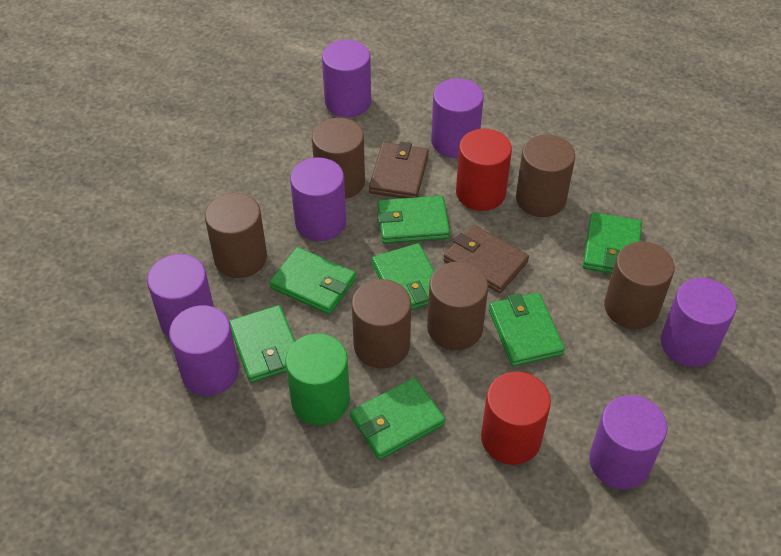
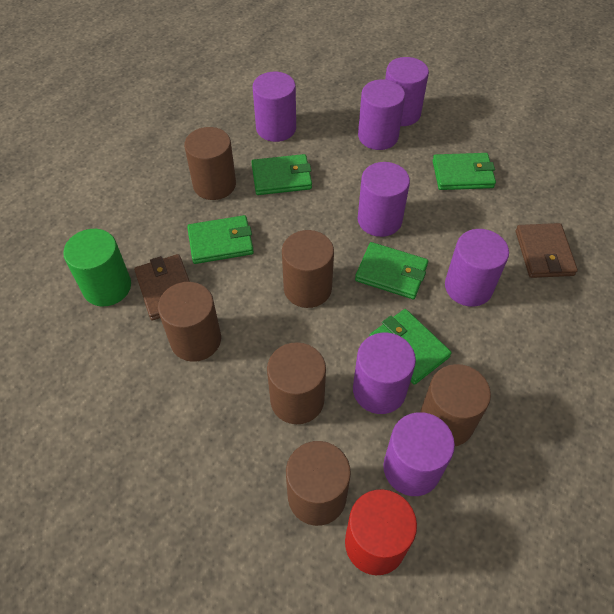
green wallet: [229,305,295,383] [269,247,356,315] [350,378,446,460] [372,243,435,310] [377,195,450,244] [489,293,565,366] [583,212,642,274] = 7 -> [187,215,254,264] [251,154,312,195] [355,242,428,299] [369,309,452,385] [432,153,496,190] = 5
red cylinder: [456,129,512,211] [481,372,551,465] = 2 -> [345,489,417,575] = 1

